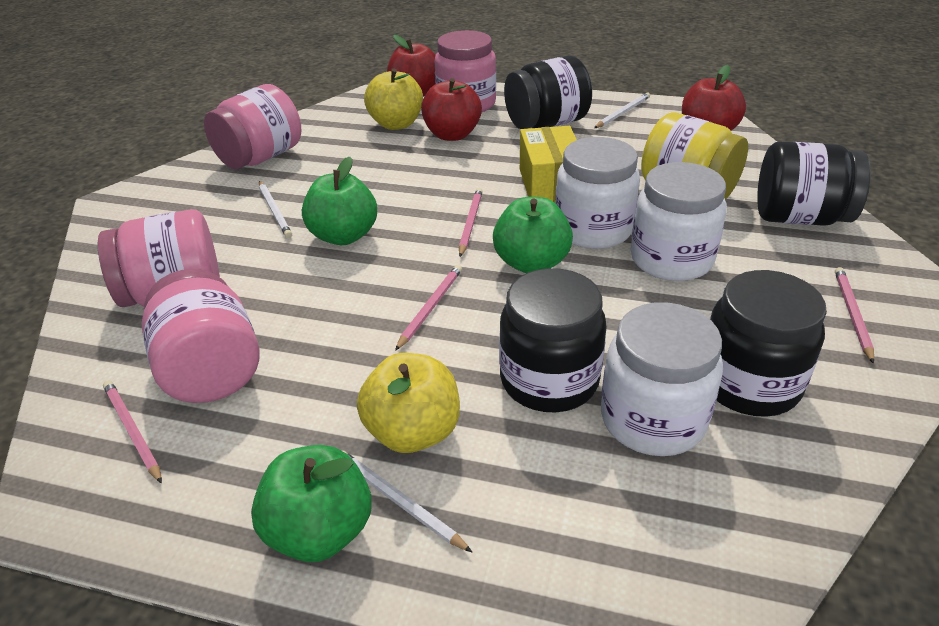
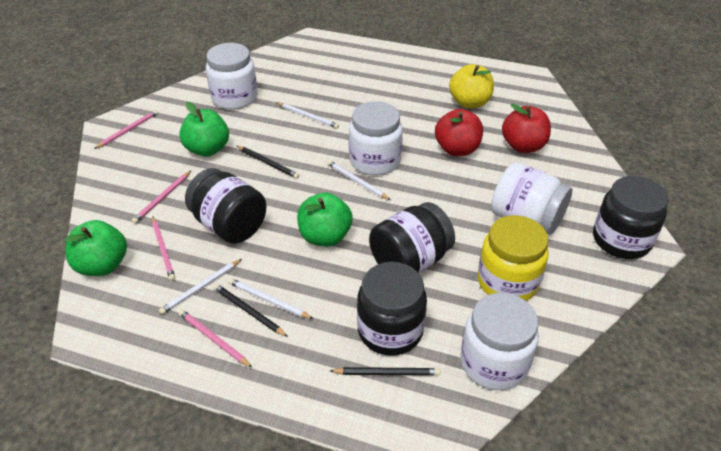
black pencil: none = 0 -> [213,284,288,337] [237,146,299,179] [330,367,440,376] = 3
pink jar: [98,209,220,307] [141,269,260,403] [204,84,301,169] [435,30,496,112] = 4 -> none = 0
red apple: [387,35,435,96] [421,78,482,141] [682,65,746,131] = 3 -> [435,109,483,156] [502,103,551,153] = 2
white jar: [555,137,640,249] [601,302,723,456] [631,162,727,281] = 3 -> [206,43,258,110] [349,101,403,176] [460,293,539,390] [491,162,572,235] = 4
white pencil: [259,181,292,238] [341,450,472,552] [594,93,650,128] = 3 -> [159,259,242,314] [228,278,313,319] [276,102,339,129] [327,160,391,200] = 4
yellow apple: [357,353,460,453] [364,69,423,130] = 2 -> [449,64,494,108] = 1
yellow box: [520,126,577,203] = 1 -> none = 0

